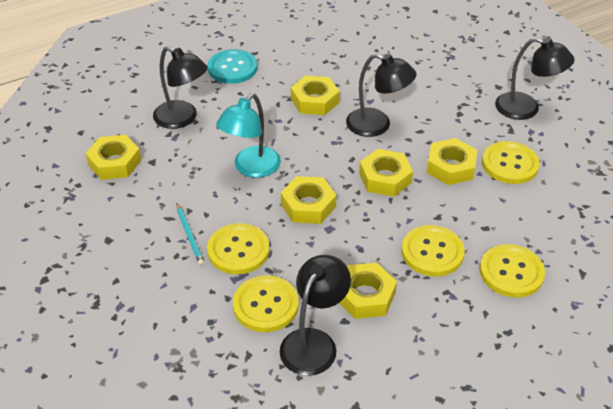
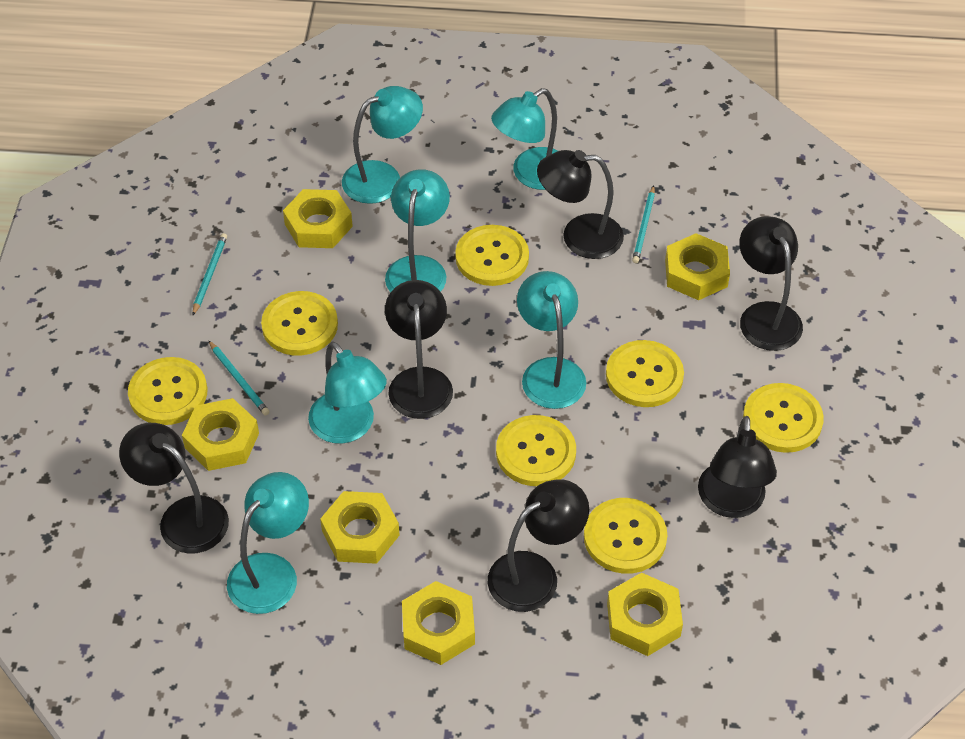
black lamp: [153,46,208,129] [280,255,351,376] [346,54,416,137] [495,37,575,120] = 4 -> [119,423,229,554] [385,280,453,419] [488,479,589,612] [537,150,624,259] [698,416,777,518] [739,216,803,351] = 6
turquoise button: [207,49,257,84] = 1 -> none = 0
turquoise lamp: [216,93,281,178] = 1 -> [227,472,309,614] [308,341,387,444] [342,86,423,204] [385,169,450,292] [491,88,558,190] [517,271,586,409] = 6
turquoise pencil: [177,204,204,265] = 1 -> [193,233,227,315] [208,340,270,416] [632,186,655,263] = 3
yellow button: [207,223,270,275] [233,275,299,332] [401,225,465,277] [480,244,545,298] [482,141,540,184] = 5 -> [128,357,207,425] [261,291,338,356] [455,225,529,286] [496,415,576,486] [584,498,667,574] [606,340,684,407] [743,383,824,453] = 7

